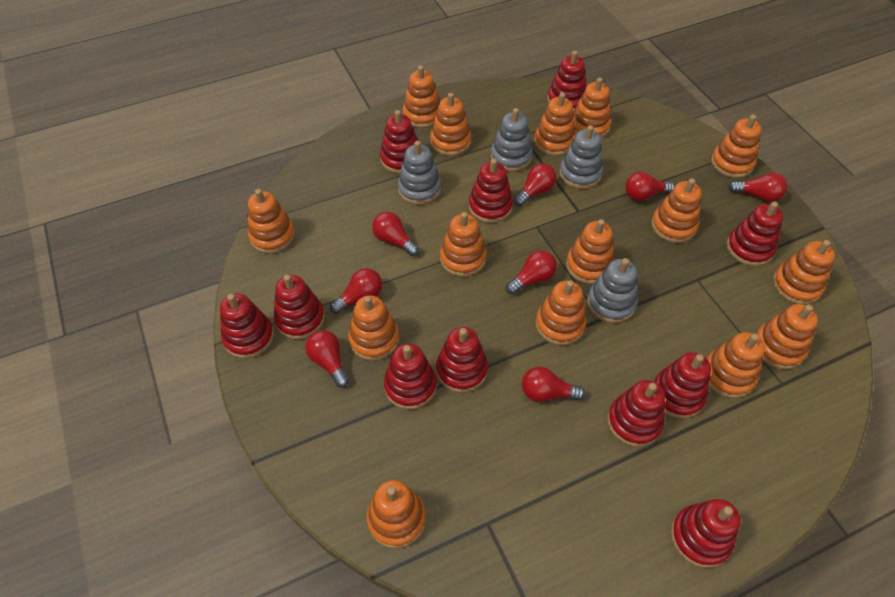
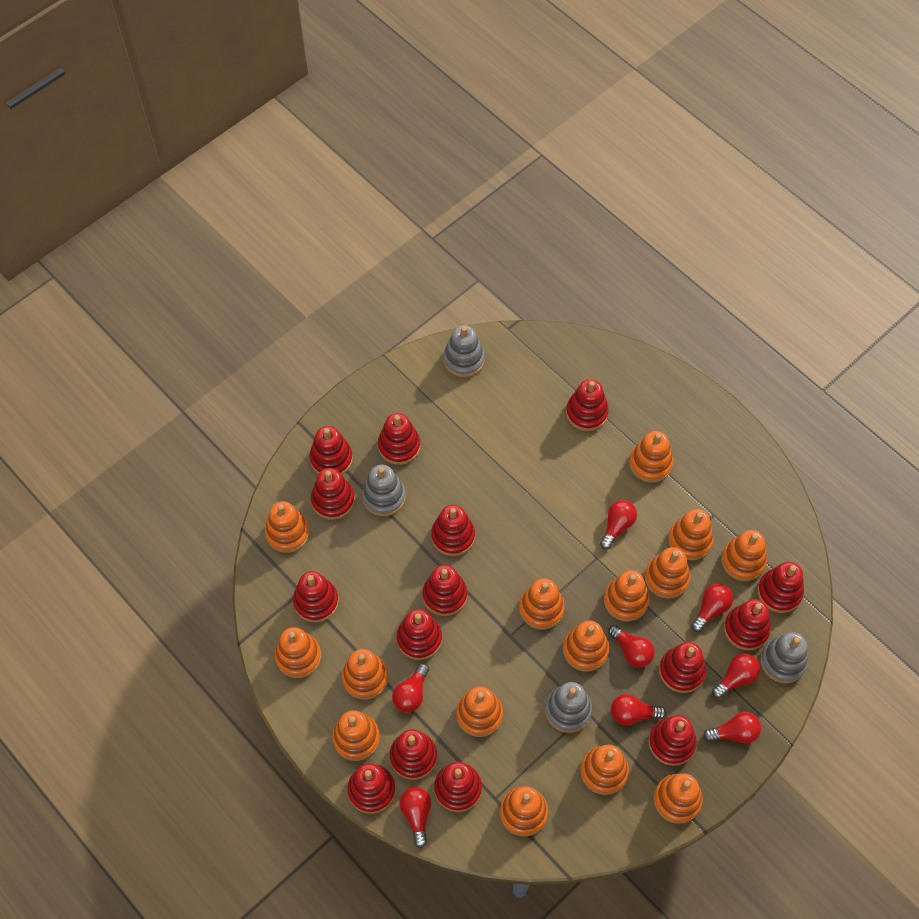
red stacking toy: [220,293,274,359] [274,275,325,340] [380,110,418,174] [384,343,437,410] [436,327,488,393] [469,159,513,223] [547,51,587,112] [607,380,665,447] [654,352,711,419] [671,499,741,568] [727,202,783,266] = 11 -> [293,571,339,623] [309,426,353,475] [311,468,355,520] [347,763,396,814] [378,413,421,465] [390,729,437,780] [396,609,442,660] [422,565,467,616] [431,505,475,556] [434,762,482,812] [566,379,609,431] [648,715,697,766] [659,642,706,693] [724,599,771,650] [757,562,804,613] = 15

